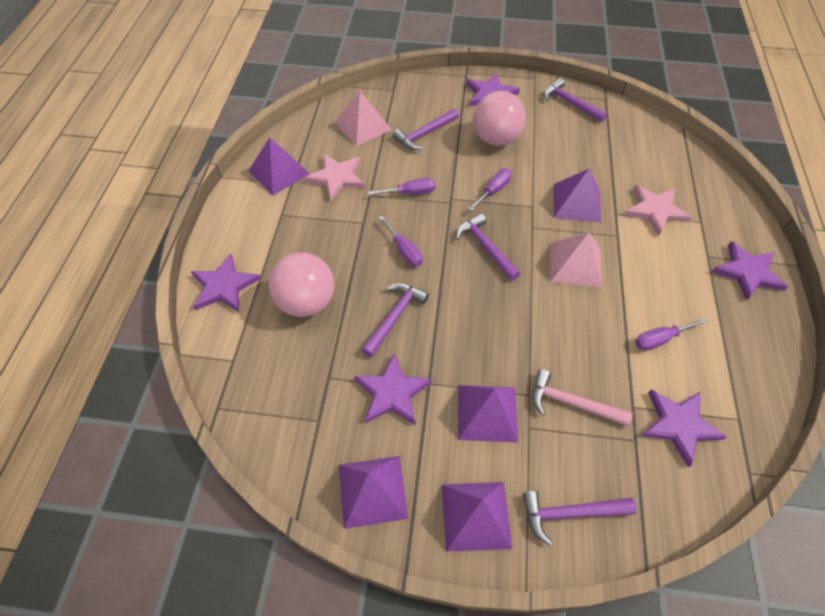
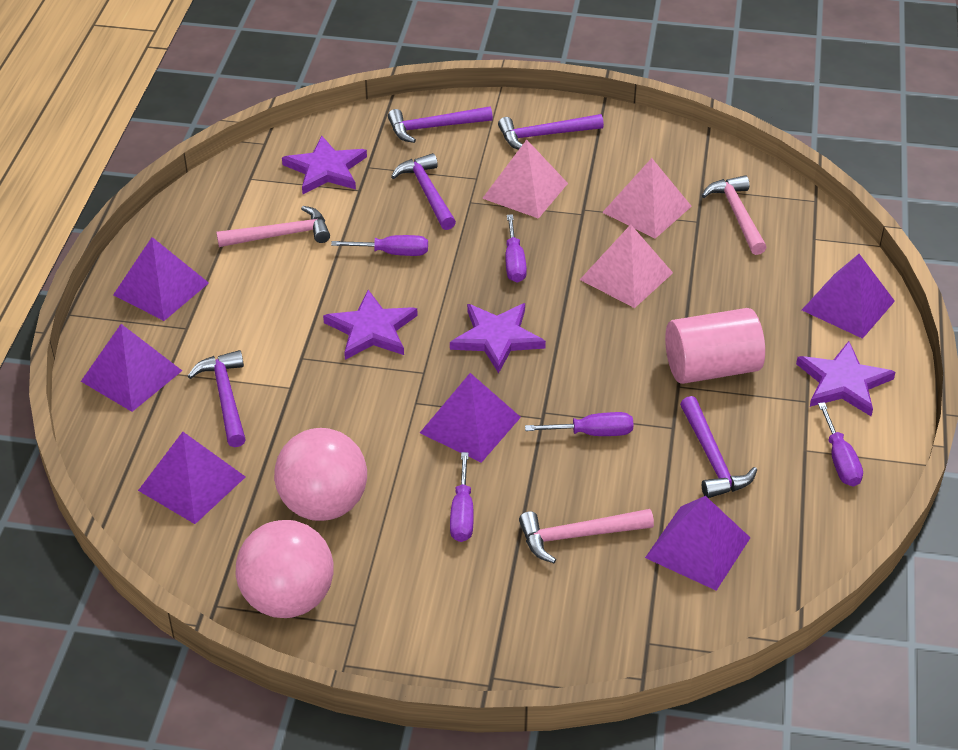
pink cylinder: none = 0 -> [665,308,765,384] = 1
pink hammer: [532,369,633,426] = 1 -> [216,206,330,247] [519,509,654,563] [702,175,767,255] = 3
pink pyramid: [335,91,392,146] [550,232,602,288] = 2 -> [482,140,568,219] [580,224,673,308] [602,158,692,239] = 3
pink star: [304,154,365,201] [624,185,692,236] = 2 -> none = 0
purple pyramid: [248,138,310,195] [339,456,408,529] [442,482,512,552] [458,385,518,443] [554,169,601,223] = 5 -> [81,324,182,412] [113,237,209,321] [138,432,245,524] [420,373,521,463] [645,496,750,591] [802,254,895,339] = 6
purple screwdriver: [368,178,435,195] [379,216,423,267] [468,168,512,211] [635,318,708,350] = 4 -> [331,235,428,256] [450,452,474,542] [506,214,527,283] [525,412,633,436] [818,402,863,487] = 5
purple star: [191,253,261,312] [354,353,432,425] [466,73,520,106] [642,389,727,467] [712,241,788,301] = 5 -> [282,136,367,194] [323,290,418,360] [450,303,546,373] [796,341,896,416] = 4

